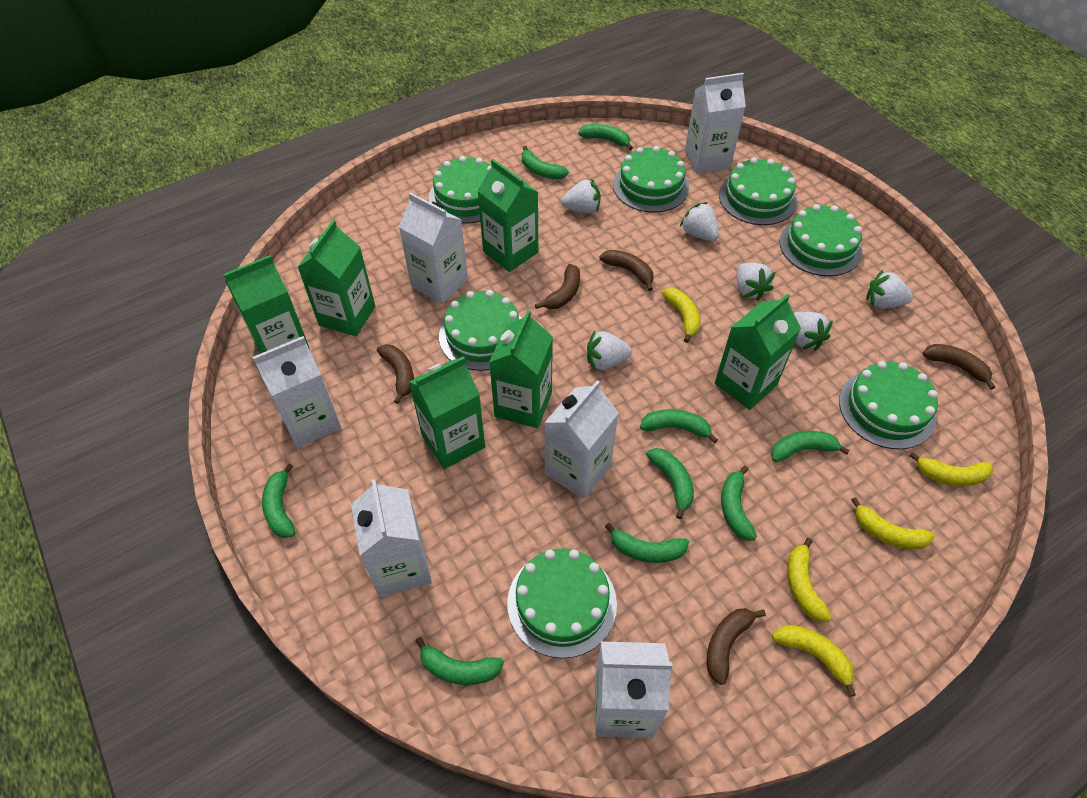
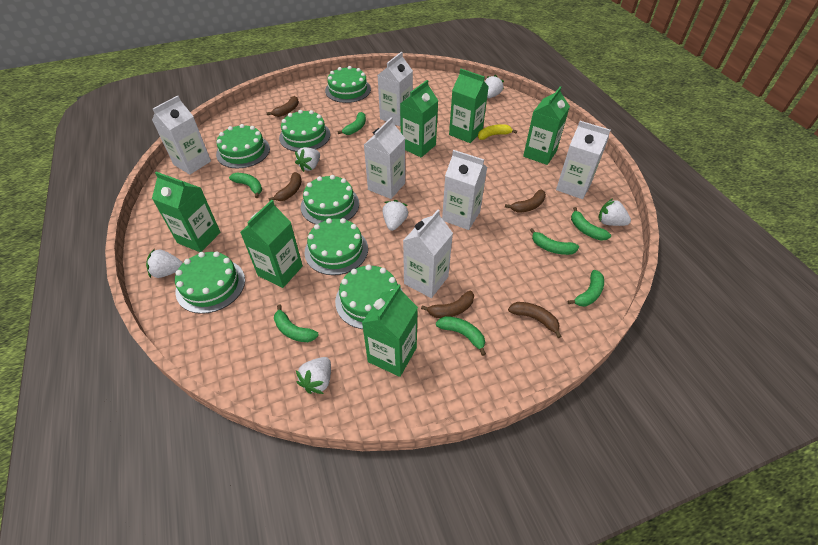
green banana: [262,464,295,538] [415,637,504,685] [522,146,569,179] [578,124,633,150] [605,523,689,563] [640,409,718,443] [646,448,694,519] [721,466,757,541] [771,431,850,462] = 9 -> [229,173,262,198] [274,304,319,342] [337,112,366,135] [436,316,486,356] [530,228,579,255] [568,270,604,307] [571,207,611,241] = 7
yellow banana: [661,288,701,343] [772,625,856,697] [787,538,832,622] [851,497,935,549] [909,452,993,486] = 5 -> [478,124,517,140] = 1

